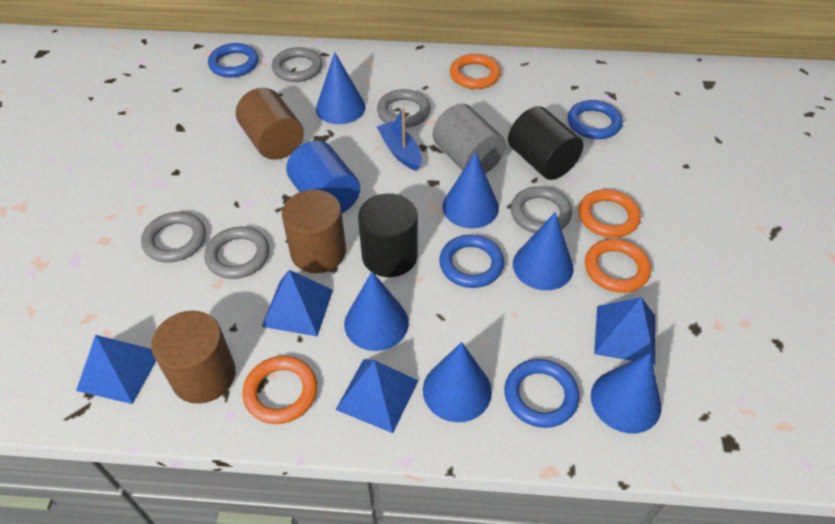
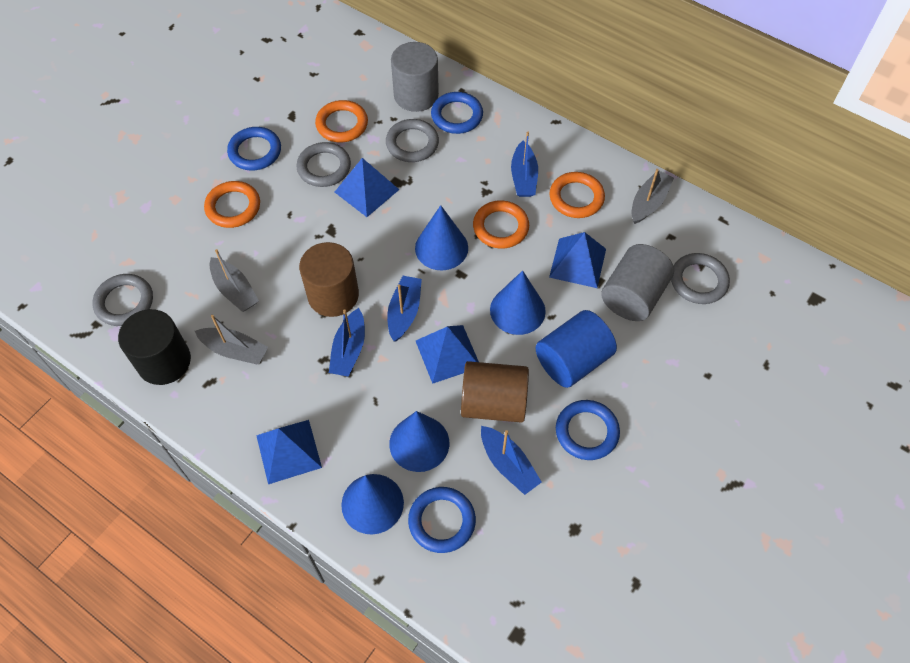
black cylinder: [358,193,418,277] [508,106,583,180] = 2 -> [118,309,191,385] = 1
blue boat: [377,108,422,171] = 1 -> [329,308,365,377] [387,276,422,341] [481,426,542,495] [511,132,538,197] = 4
blue cone: [316,52,366,124] [344,271,409,351] [423,342,492,422] [443,152,499,229] [513,212,574,291] [591,353,661,433] = 6 -> [341,474,404,535] [389,411,450,472] [415,205,468,270] [490,271,546,335] = 4
brown cylinder: [151,311,236,404] [236,88,304,160] [282,190,346,273] = 3 -> [299,242,359,317] [461,361,529,423] = 2
grey boat: none = 0 -> [195,315,268,364] [210,249,259,312] [632,169,674,224] = 3
grey cylinder: [433,104,506,174] = 1 -> [391,42,439,112] [601,244,674,321] = 2
grey ring: [141,212,206,262] [204,226,269,279] [272,47,322,82] [377,89,431,128] [511,186,572,233] = 5 -> [92,274,153,326] [296,142,351,187] [386,119,439,162] [671,253,730,304] = 4

